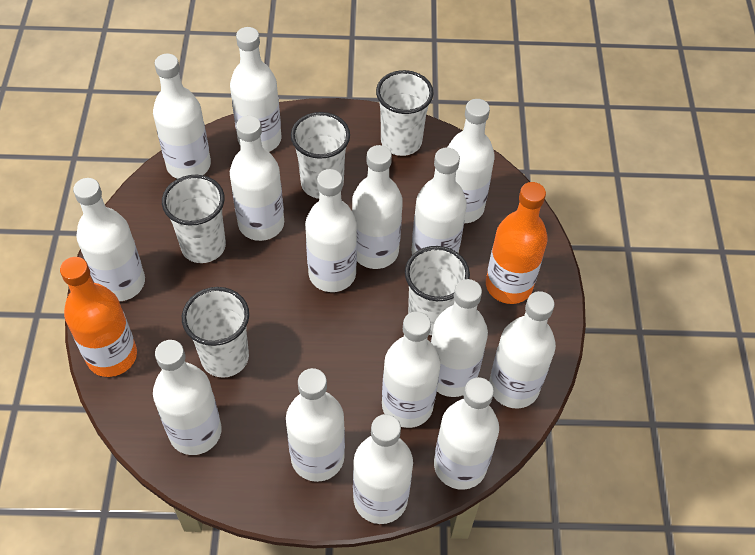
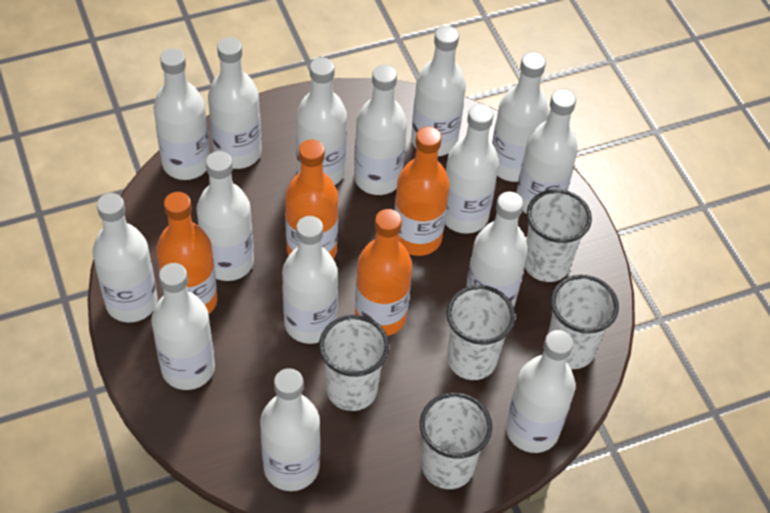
orange bottle: [60,257,137,377] [486,182,548,304] = 2 -> [156,192,217,315] [285,139,338,259] [355,209,412,336] [394,127,450,256] = 4

